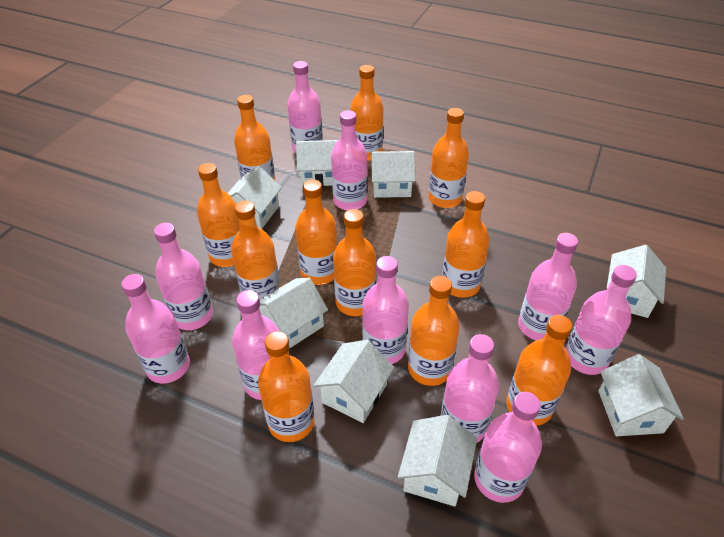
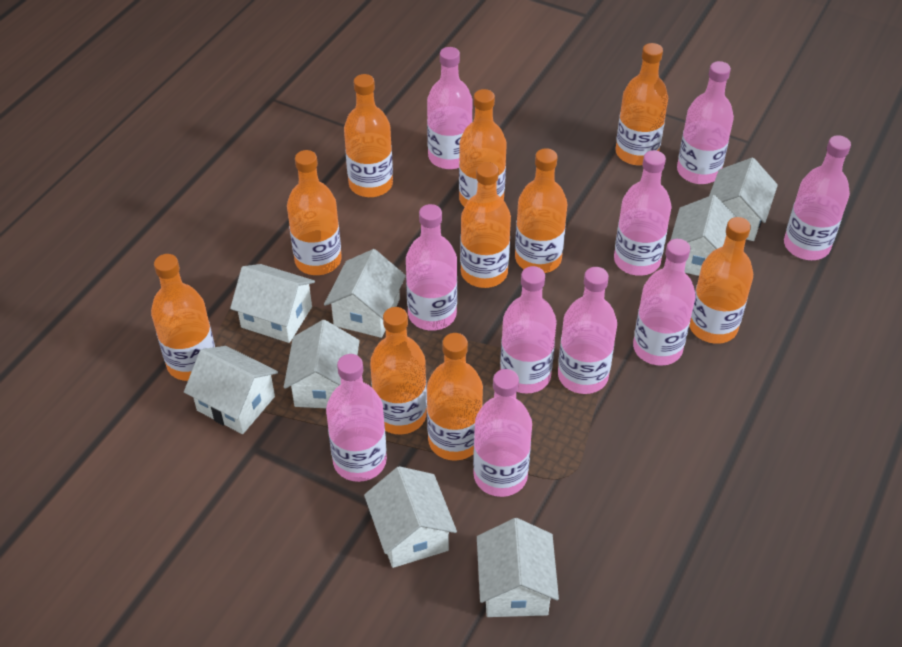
orange bottle: [197,163,240,267] [231,200,280,299] [234,95,275,180] [258,331,315,442] [295,179,338,285] [333,209,376,316] [350,65,383,161] [408,276,460,386] [429,108,469,208] [442,191,490,298] [506,315,572,426] = 11 -> [151,254,215,381] [287,150,342,275] [344,74,393,197] [370,307,427,434] [427,333,483,461] [459,89,507,207] [460,162,511,288] [515,148,567,273] [615,43,668,165] [689,217,753,344] = 10

